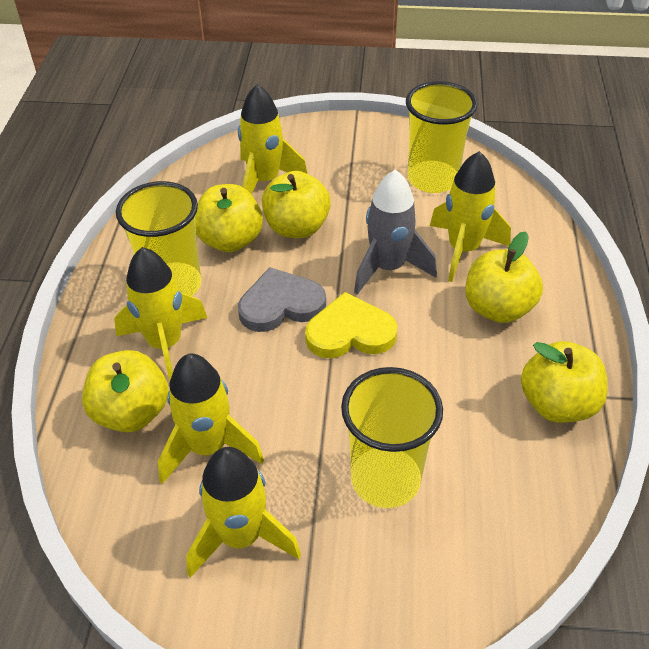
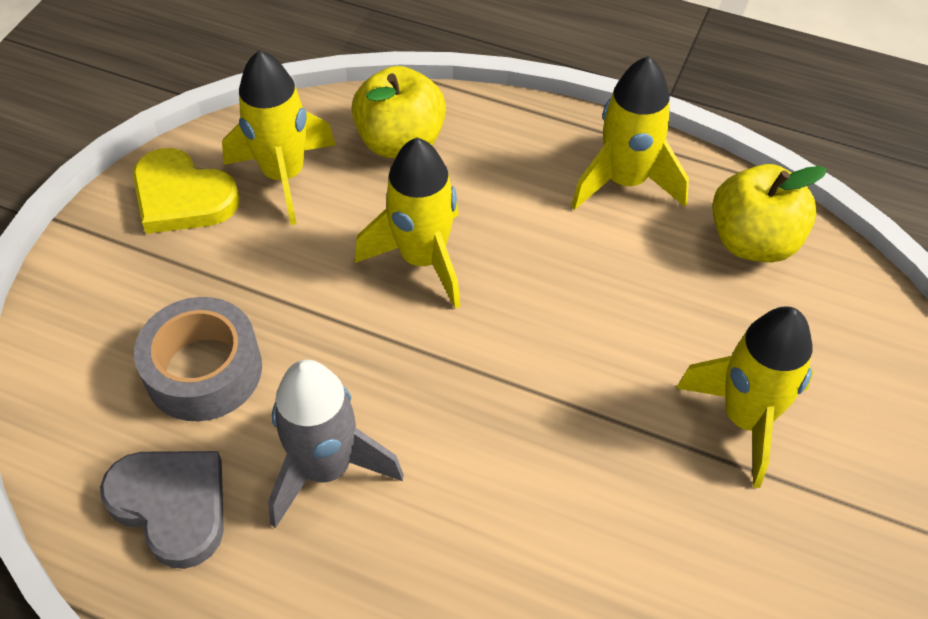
grey tape: none = 0 -> [134,297,262,421] = 1
yellow apple: [82,350,169,432] [195,184,263,252] [262,171,331,238] [466,231,543,323] [521,341,608,423] = 5 -> [351,66,446,158] [712,164,827,262] = 2
yellow cup: [116,181,201,296] [341,367,443,508] [406,81,477,193] = 3 -> none = 0
yellow rocket: [114,247,207,381] [158,354,264,484] [186,447,301,578] [238,84,308,195] [430,151,511,282] = 5 -> [222,50,336,225] [355,138,461,309] [571,56,689,210] [676,306,814,488] = 4

